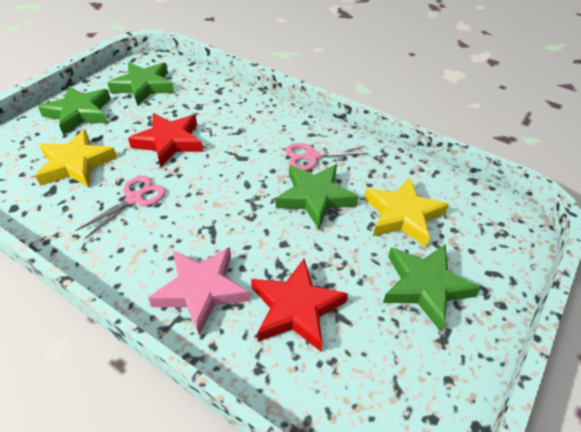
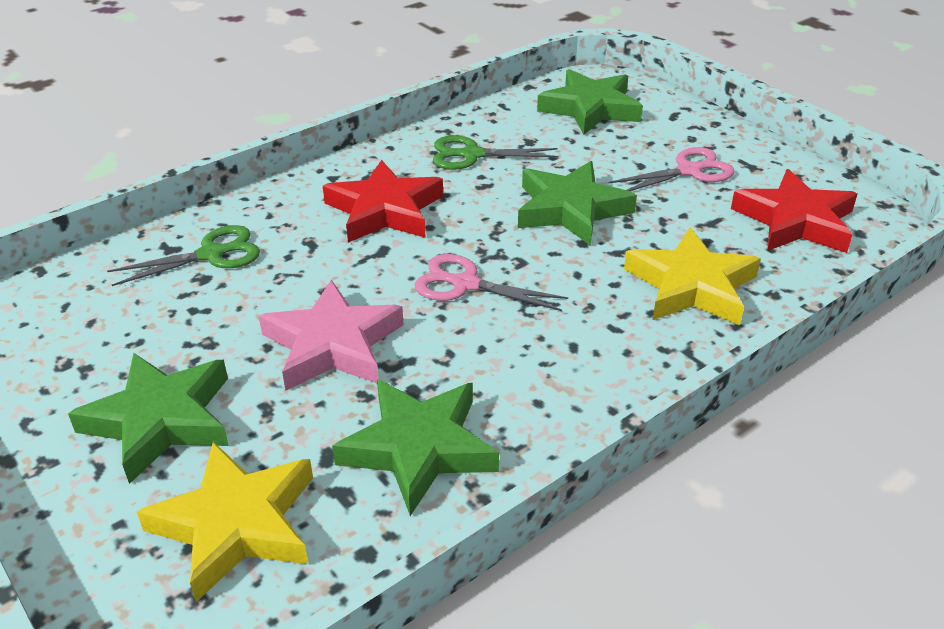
green scissors: none = 0 -> [107,225,260,286] [433,135,559,170] = 2

